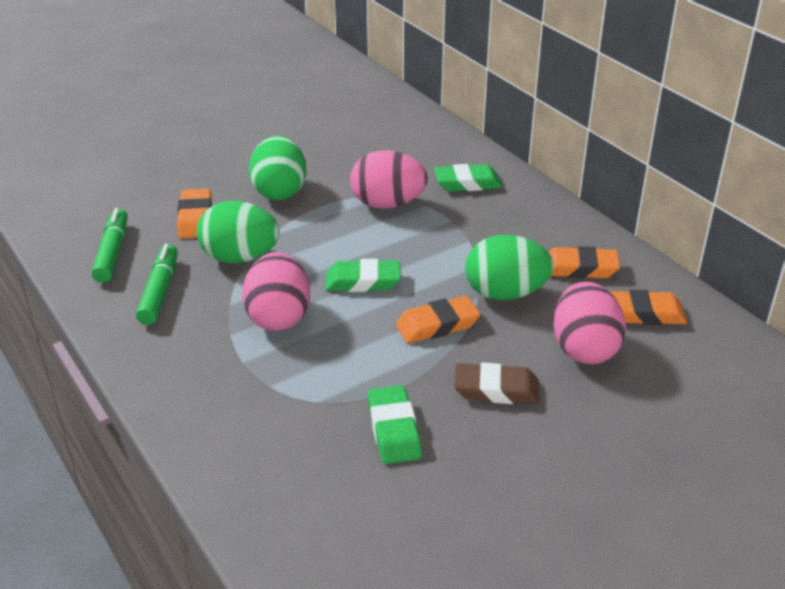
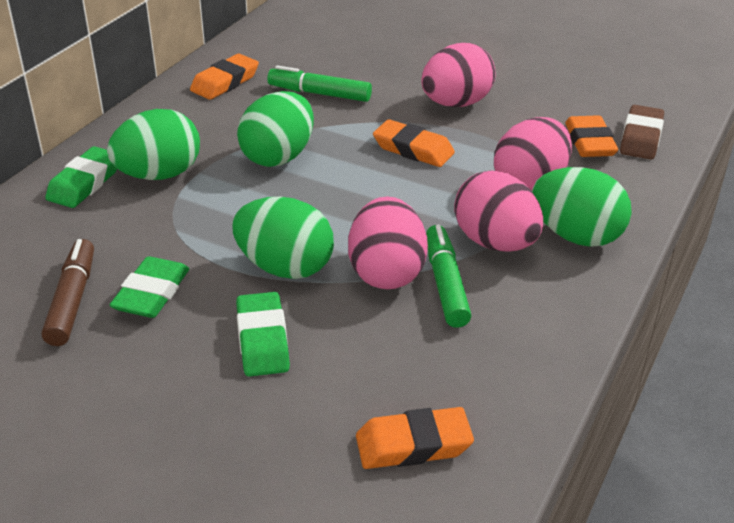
brown marker: none = 0 -> [42,239,94,346] = 1
green egg: [197,201,280,263] [249,136,306,200] [465,235,554,300] = 3 -> [107,109,200,180] [232,197,334,279] [237,91,314,167] [532,167,632,247] = 4
pink egg: [242,252,310,331] [350,150,428,209] [553,282,626,364] = 3 -> [348,197,428,289] [421,43,496,107] [454,170,543,252] [494,117,572,191] = 4

